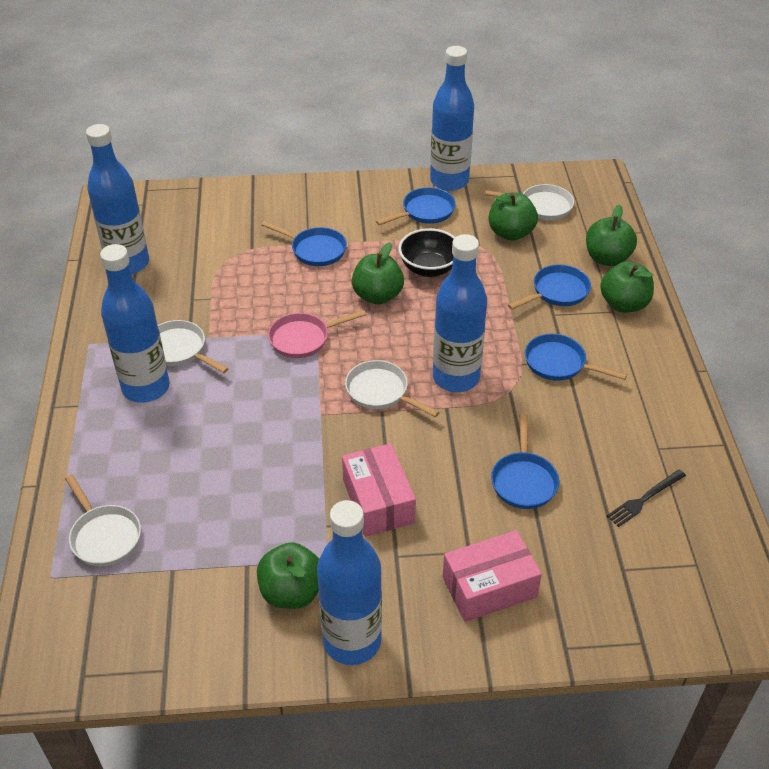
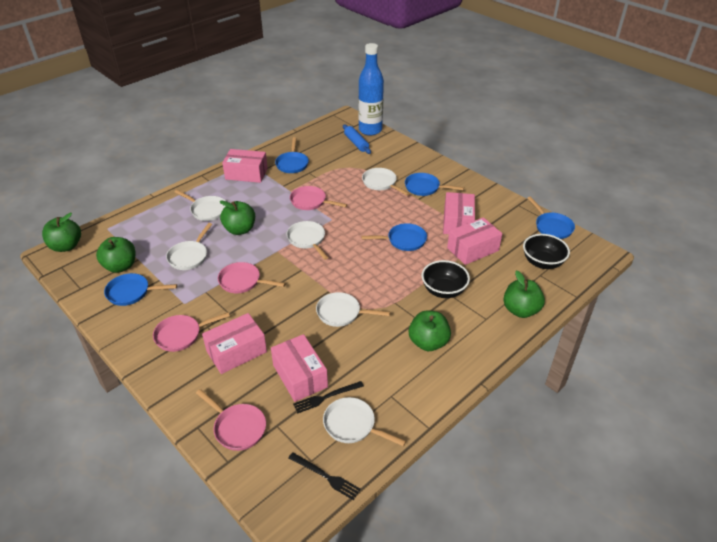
black bowl: [398,228,455,277] = 1 -> [421,260,470,298] [523,234,570,269] = 2
black fork: [607,469,686,527] = 1 -> [288,452,361,500] [293,381,364,414] = 2
blue bottle: [86,124,149,275] [100,244,169,403] [317,500,382,665] [430,46,474,191] [433,234,487,392] = 5 -> [358,43,384,135] = 1
blue rolling pin: none = 0 -> [343,124,371,154] = 1
pink box: [342,443,416,537] [443,530,542,622] = 2 -> [202,313,267,374] [222,149,268,183] [271,334,328,402] [443,192,475,234] [447,217,502,265] = 5
pink pan: [268,310,366,358] = 1 -> [153,312,230,352] [196,389,266,451] [218,262,286,293] [290,186,347,210] = 4
white pan: [65,474,141,566] [158,320,229,373] [345,360,440,417] [485,184,574,220] = 4 -> [166,223,212,270] [175,190,225,221] [286,221,328,260] [316,292,390,327] [323,397,406,446] [362,168,410,196] = 6

